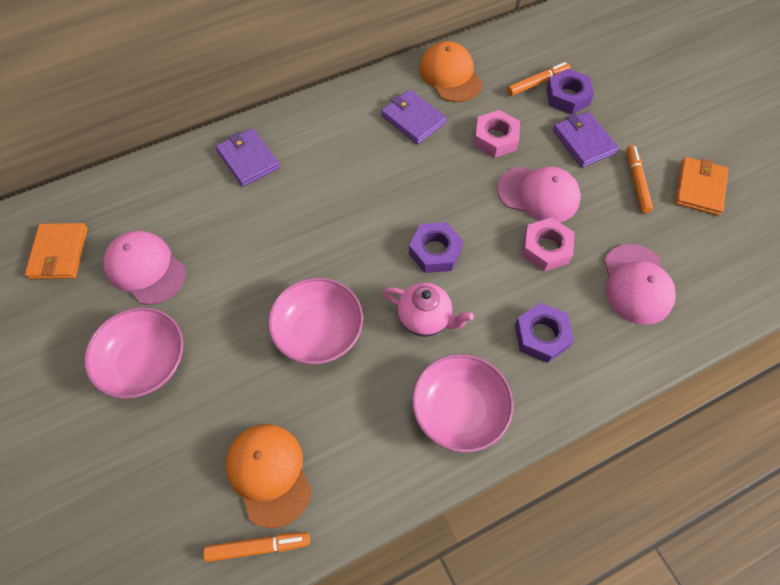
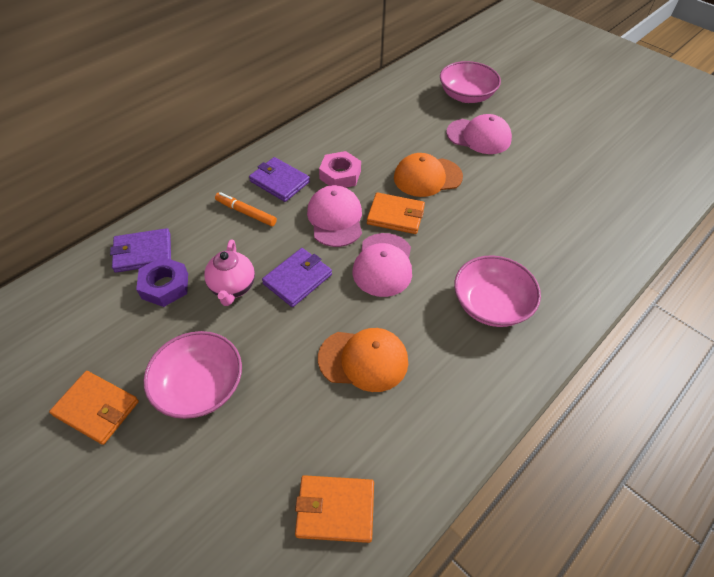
orange marker: [203,532,310,562] [507,62,570,96] [627,145,653,213] = 3 -> [215,192,277,226] = 1
orange wallet: [25,223,88,279] [675,157,728,216] = 2 -> [49,371,139,445] [295,475,374,543] [367,192,425,234] = 3
pink nut: [474,110,520,158] [522,218,575,271] = 2 -> [319,151,361,188] = 1
purple nut: [409,222,463,273] [515,303,574,363] [546,69,594,114] = 3 -> [136,257,188,307] = 1

